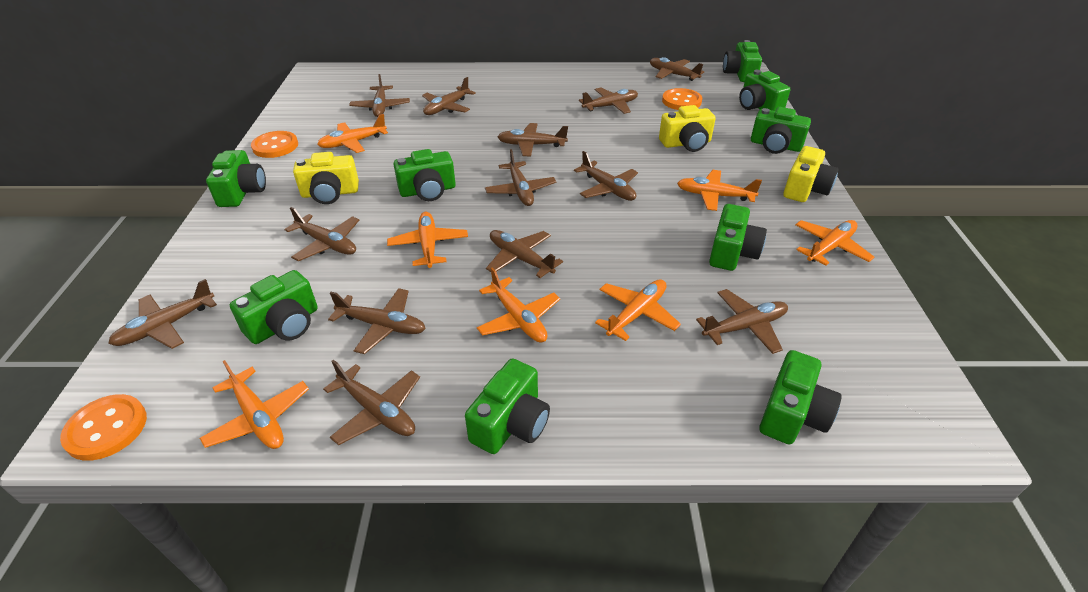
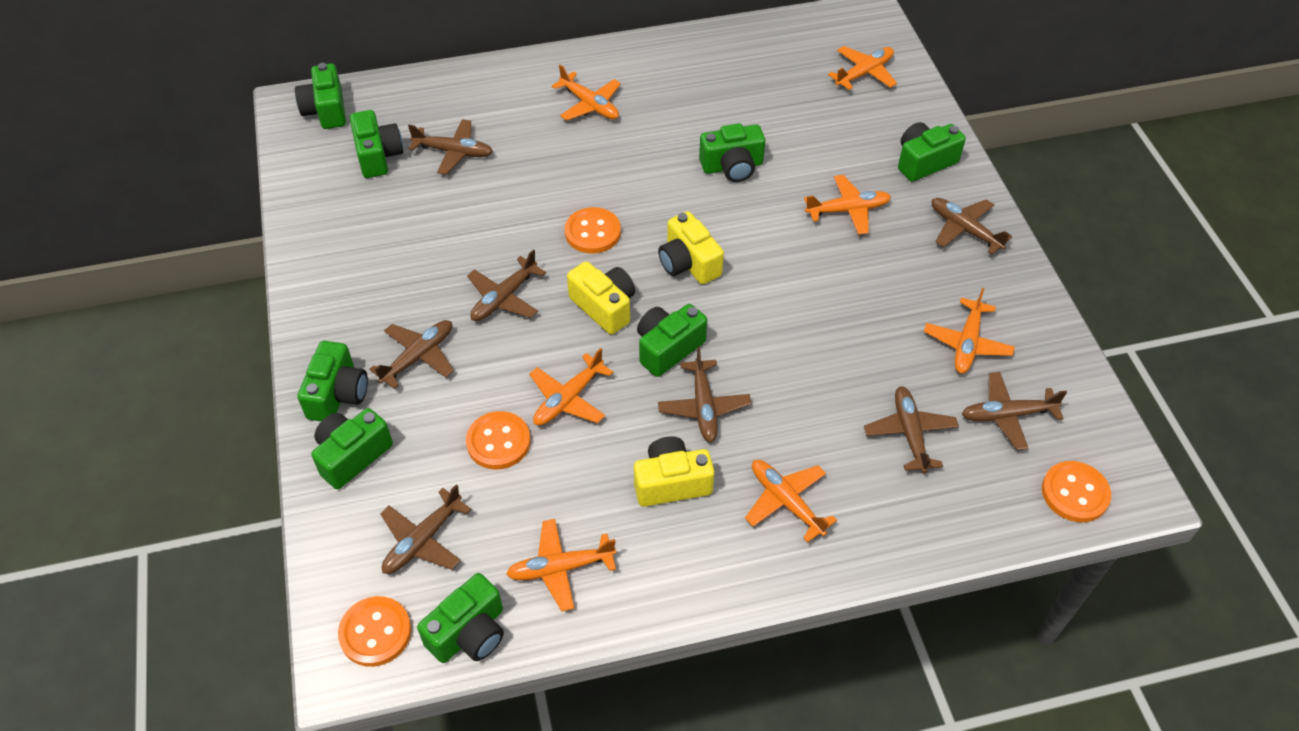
brown plane: [108,279,217,349] [284,207,359,261] [323,360,420,445] [328,288,426,354] [349,74,410,117] [422,77,476,115] [485,149,556,206] [486,230,563,278] [497,123,568,157] [574,151,638,201] [579,88,638,114] [650,57,704,81] [696,289,788,354] = 13 -> [369,320,454,389] [380,484,472,574] [408,119,493,175] [467,249,546,321] [658,347,751,442] [864,386,959,474] [932,198,1013,254] [962,372,1067,450] = 8
green camera: [206,150,266,207] [230,270,318,344] [394,149,456,201] [465,358,550,454] [709,204,767,271] [723,40,762,82] [739,70,790,111] [751,107,811,154] [760,350,841,444] = 9 -> [295,63,346,129] [297,341,368,421] [311,408,393,489] [350,110,403,178] [417,573,504,663] [637,304,707,377] [699,123,765,182] [898,122,966,182] = 8
orange button: [60,394,147,461] [251,131,298,158] [662,88,702,110] = 3 -> [338,596,411,667] [466,411,530,470] [565,207,621,254] [1042,461,1111,522] = 4

